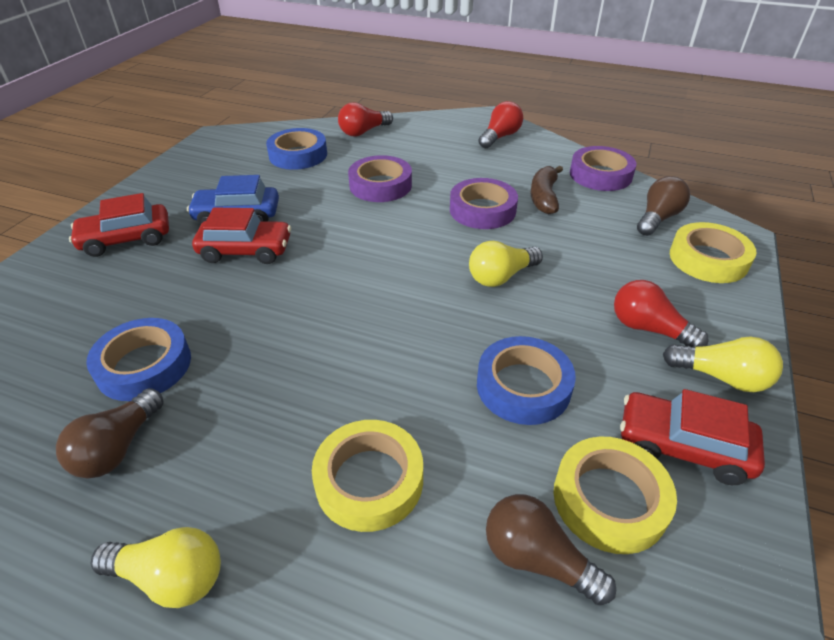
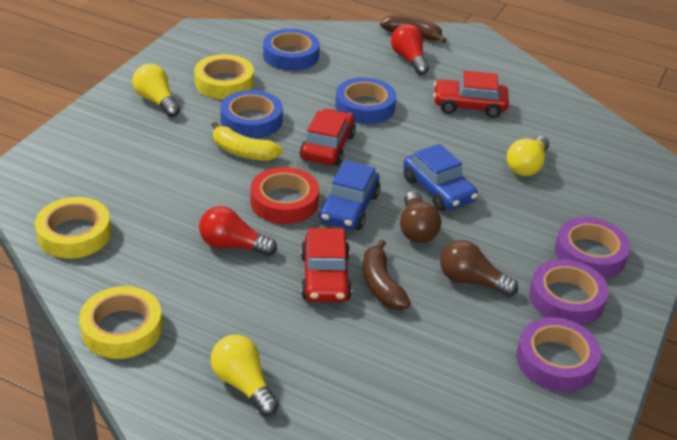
blue car: [187,175,279,225] = 1 -> [318,161,380,230] [403,144,478,211] = 2
brown banana: [530,166,563,214] = 1 -> [363,239,411,310] [380,15,447,43] = 2
brown light bulb: [56,388,163,478] [486,494,616,606] [637,176,690,236] = 3 -> [400,191,441,243] [440,240,518,297] = 2
red light bulb: [338,102,393,136] [478,101,523,148] [614,280,709,347] = 3 -> [199,206,277,256] [391,24,429,75] = 2
red tape: none = 0 -> [250,167,319,224] = 1
yellow banana: none = 0 -> [212,122,283,161] = 1

